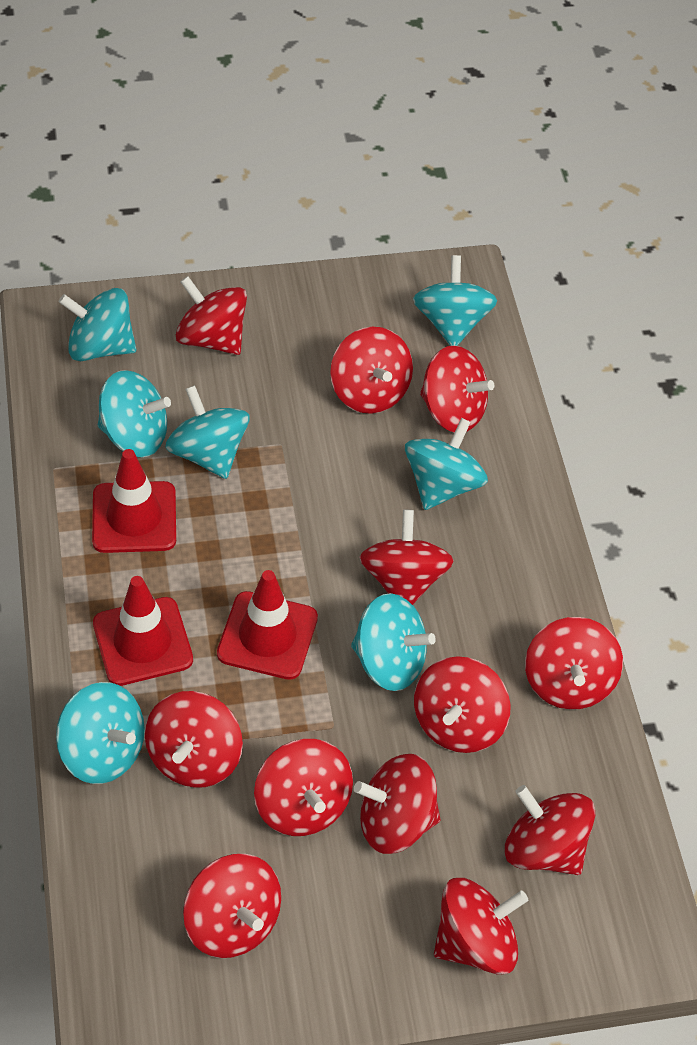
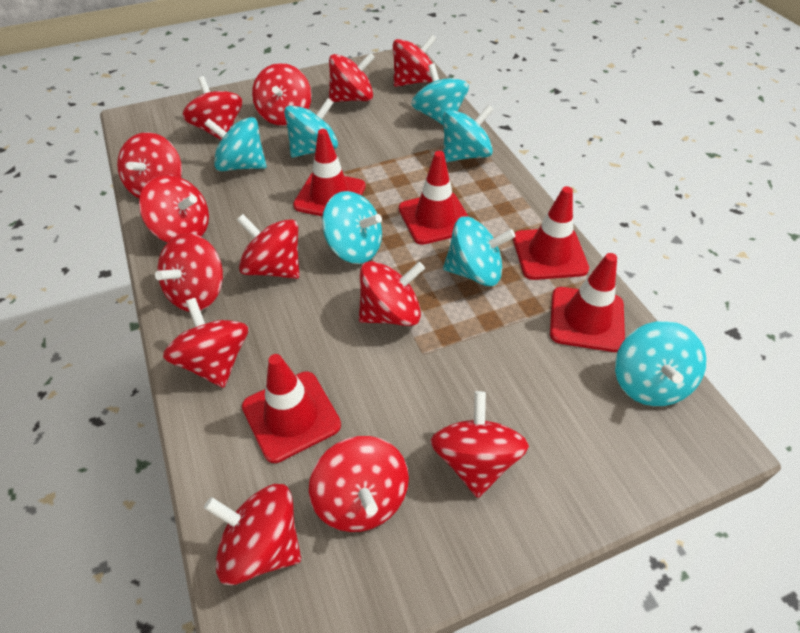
red spinning top: [145,691,243,788] [176,276,247,355] [183,854,281,958] [254,739,353,836] [330,327,413,414] [354,754,440,854] [359,510,454,605] [414,656,510,753] [420,345,494,433] [434,878,528,975] [505,785,595,875] [525,617,623,710] = 12 -> [117,132,182,199] [139,175,209,243] [155,233,223,312] [163,298,248,388] [182,76,242,140] [204,484,301,585] [237,214,299,279] [252,63,311,126] [309,436,409,532] [329,52,375,102] [359,261,425,326] [393,34,437,87] [430,391,529,498] = 13
red traffic cone: [92,449,176,553] [93,576,193,686] [217,570,318,680] = 3 -> [242,354,341,463] [293,129,366,217] [399,151,469,245] [513,186,589,280] [550,253,625,352] = 5

